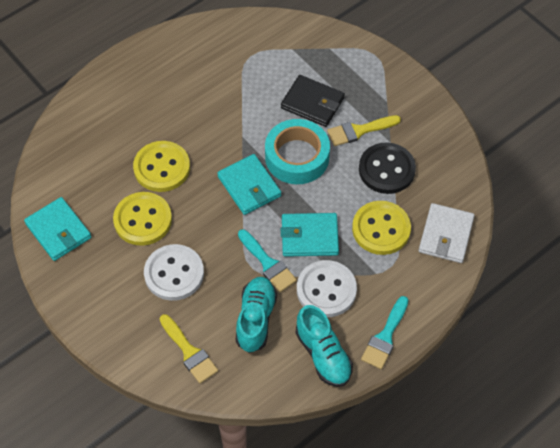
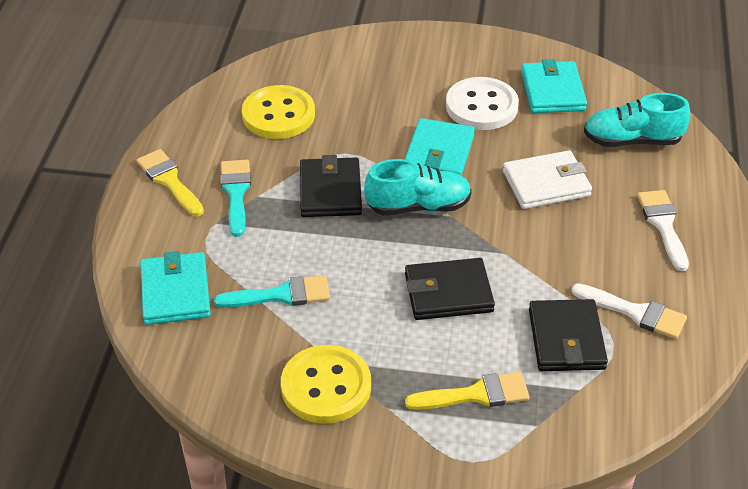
black button: [359,142,416,194] = 1 -> none = 0
black wallet: [281,75,345,127] = 1 -> [300,155,362,217] [405,258,495,320] [529,299,608,371] = 3
turquoise tape: [265,119,330,184] = 1 -> none = 0
white brush: none = 0 -> [572,283,687,339] [637,190,689,271] = 2
white button: [144,244,204,301] [297,260,357,317] = 2 -> [446,77,519,130] = 1
yellow button: [113,192,172,246] [133,141,190,192] [352,201,411,255] = 3 -> [242,85,315,139] [281,345,371,424] = 2

